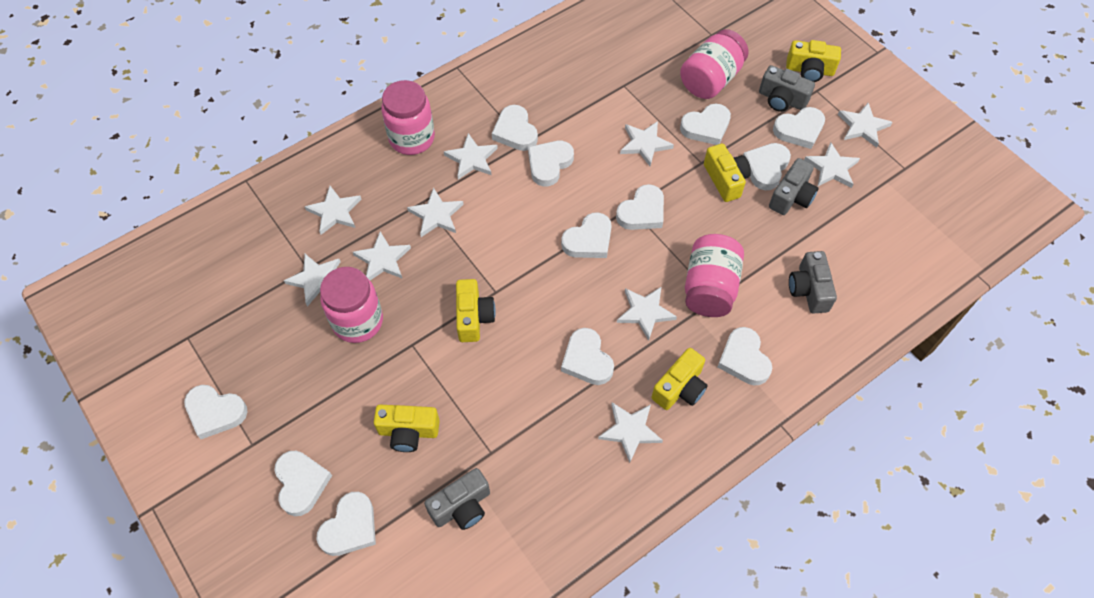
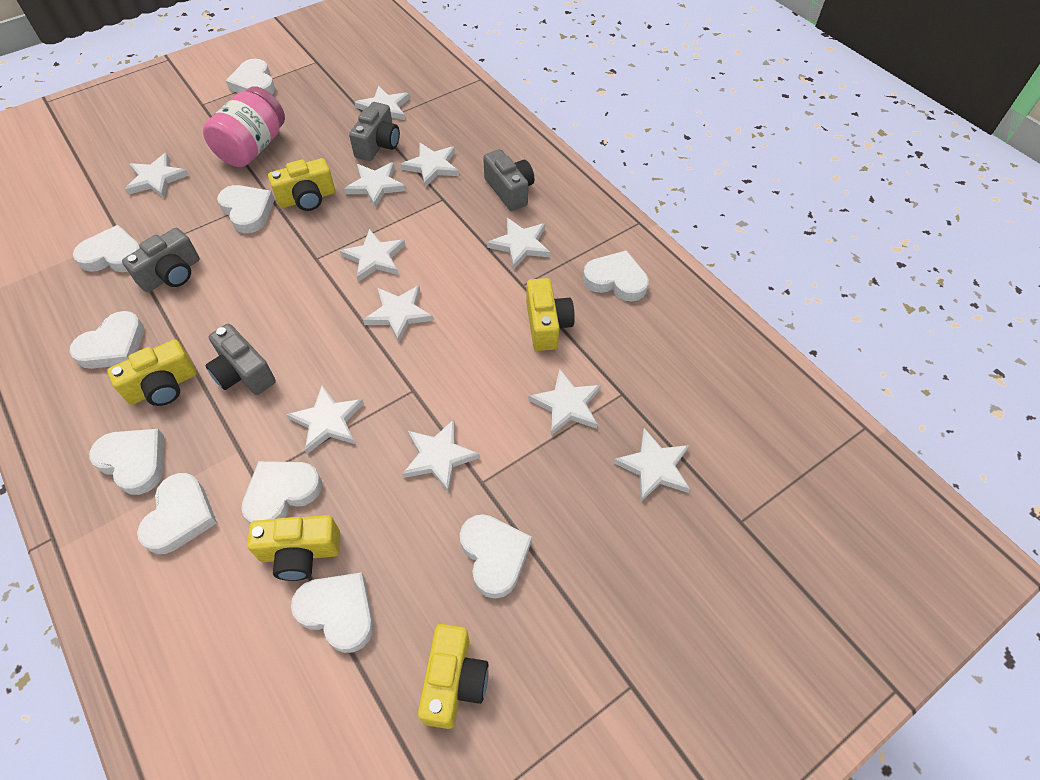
pink jar: [320,267,383,343] [381,80,435,155] [680,29,749,99] [685,234,744,317] = 4 -> [203,87,285,167] = 1
white heart: [184,385,247,439] [274,451,332,516] [316,492,376,556] [492,105,538,151] [528,141,574,186] [561,212,612,258] [561,328,614,385] [616,184,664,230] [680,104,731,145] [717,327,772,385] [743,143,791,190] [773,107,825,149] = 12 -> [70,311,144,369] [73,225,140,272] [89,429,164,495] [137,473,217,554] [217,185,275,233] [226,59,275,94] [241,461,322,523] [291,572,374,653] [460,514,532,599] [583,250,649,301] = 10
white star: [284,254,341,307] [305,186,361,235] [353,231,411,280] [407,188,464,237] [444,133,498,179] [598,402,663,463] [617,286,677,340] [620,121,674,166] [804,142,860,188] [838,103,893,148] = 10 -> [125,153,189,198] [286,385,364,454] [340,229,405,282] [344,162,406,208] [354,86,410,120] [363,286,434,342] [401,143,459,187] [402,419,480,493] [487,218,551,269] [528,369,601,435] [614,428,690,502] = 11

